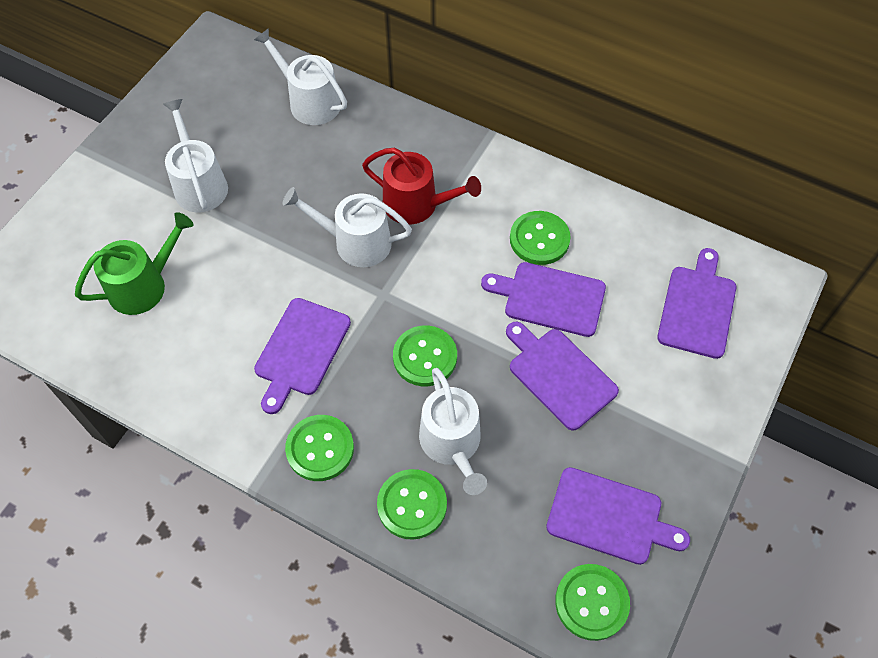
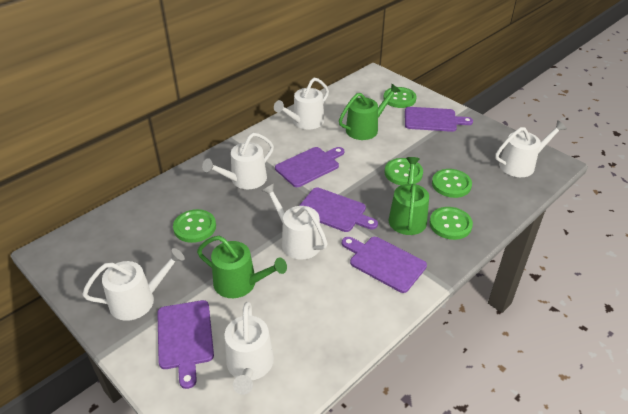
green watering can: [75,212,194,315] = 1 -> [197,236,287,298] [339,84,400,140] [389,157,429,235] = 3
red watering can: [362,148,481,225] = 1 -> none = 0
white watering can: [163,99,228,212] [254,29,347,125] [282,187,412,267] [419,368,487,495] = 4 -> [82,248,185,321] [202,133,274,189] [225,302,274,395] [262,183,328,259] [274,78,329,129] [495,120,567,177] = 6

